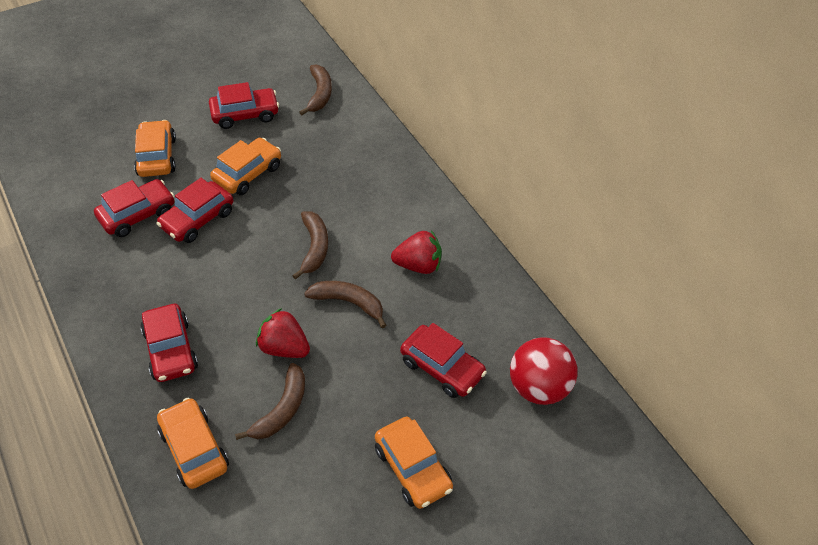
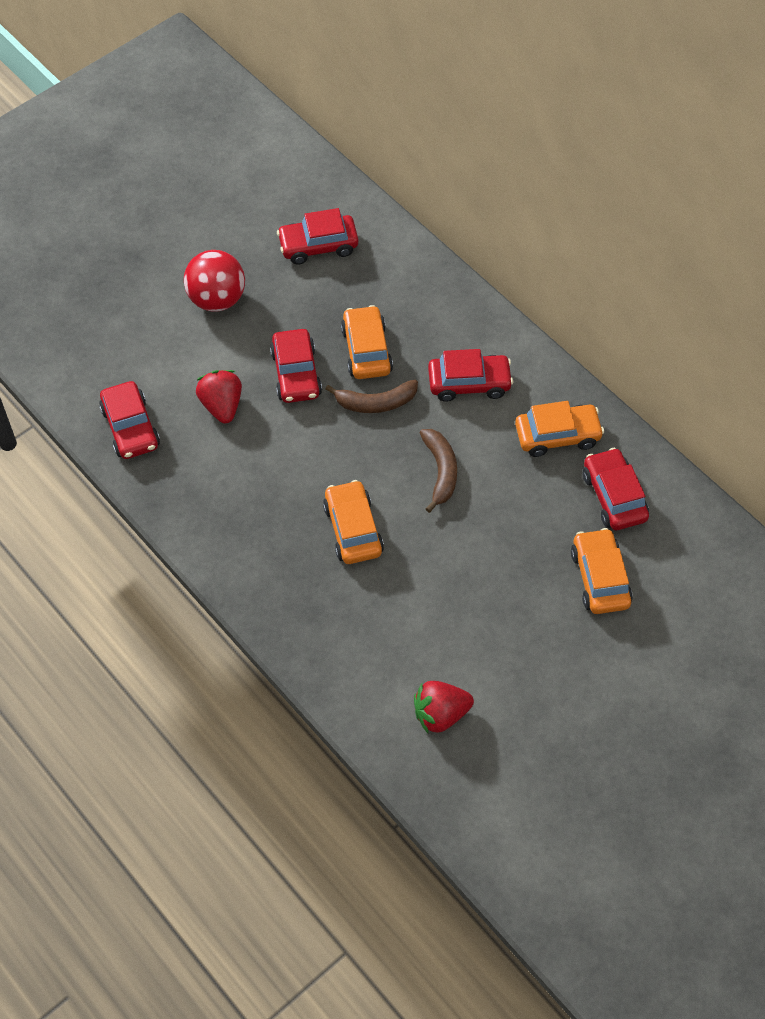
brown banana: [235,363,305,440] [292,211,328,280] [299,64,332,115] [304,281,386,328] = 4 -> [325,380,418,413] [420,429,457,513] = 2

